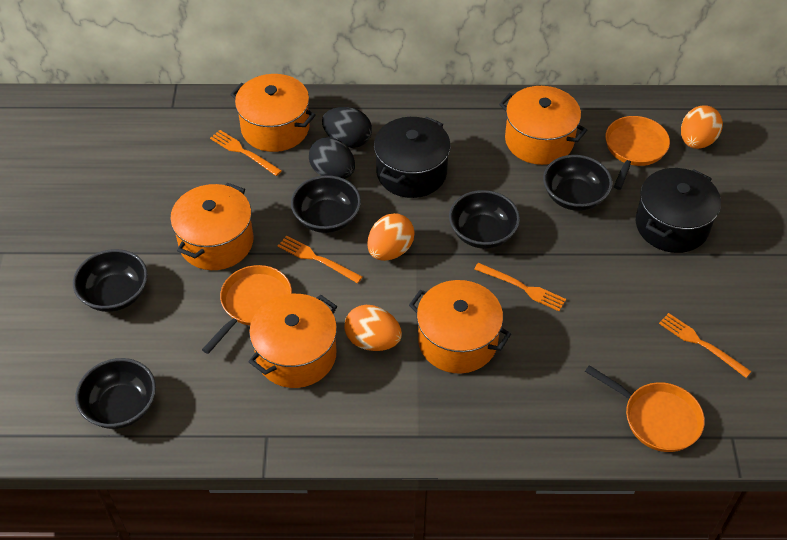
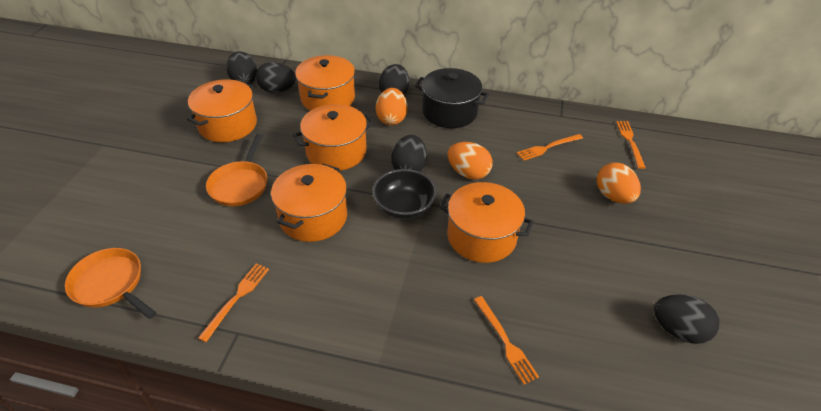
black bowl: [73,249,148,312] [75,358,156,429] [291,175,361,233] [449,190,520,249] [543,155,613,211] = 5 -> [372,169,436,219] = 1
black egg: [309,137,355,179] [322,107,372,148] = 2 -> [226,51,257,84] [256,62,296,93] [379,64,409,94] [391,135,427,172] [654,294,720,344] = 5
black pot: [374,117,451,198] [636,168,721,253] = 2 -> [415,68,489,128] = 1
orange pan: [202,265,292,354] [585,365,705,452] [605,116,670,190] = 3 -> [65,248,156,319] [206,134,267,206] = 2

